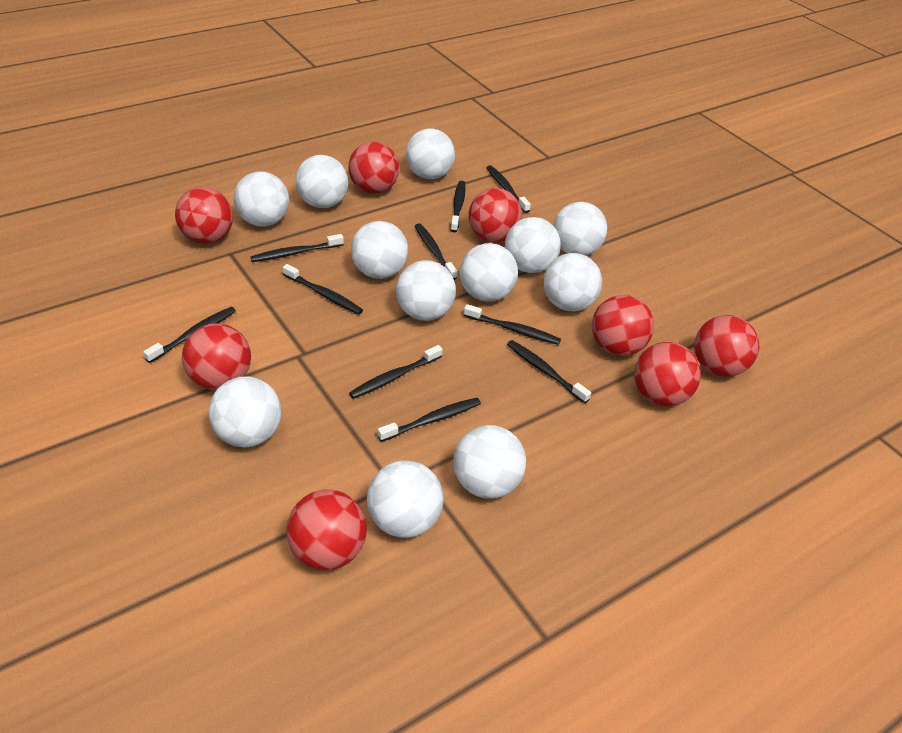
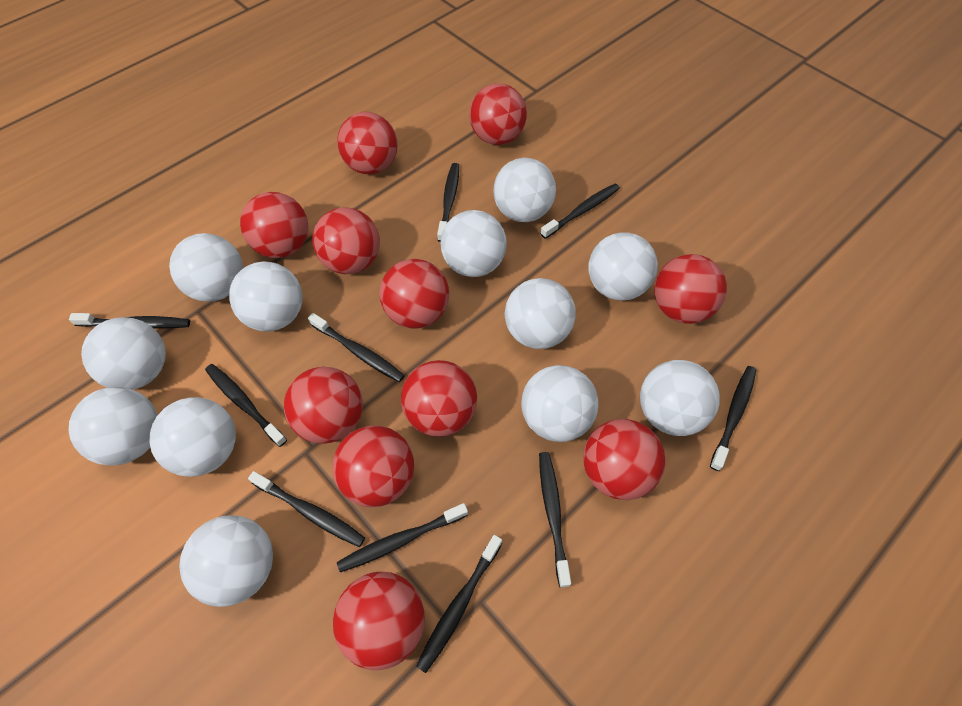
red ball: [175,187,233,244] [182,323,251,390] [286,490,367,570] [348,142,399,194] [469,188,522,242] [592,295,654,356] [634,342,701,406] [694,315,760,377] = 8 -> [240,192,308,258] [284,367,363,444] [312,207,380,274] [332,425,414,507] [333,572,425,670] [337,112,398,174] [379,259,449,328] [401,360,477,437] [469,83,527,145] [583,419,665,500] [654,254,727,324] = 11

